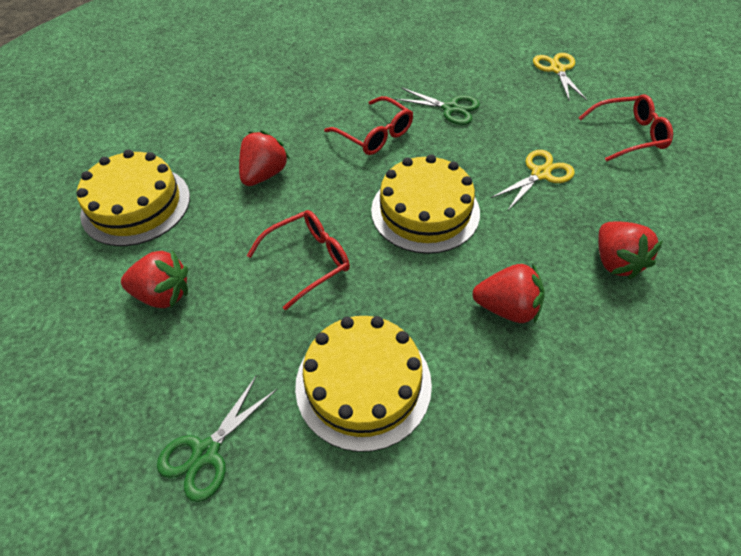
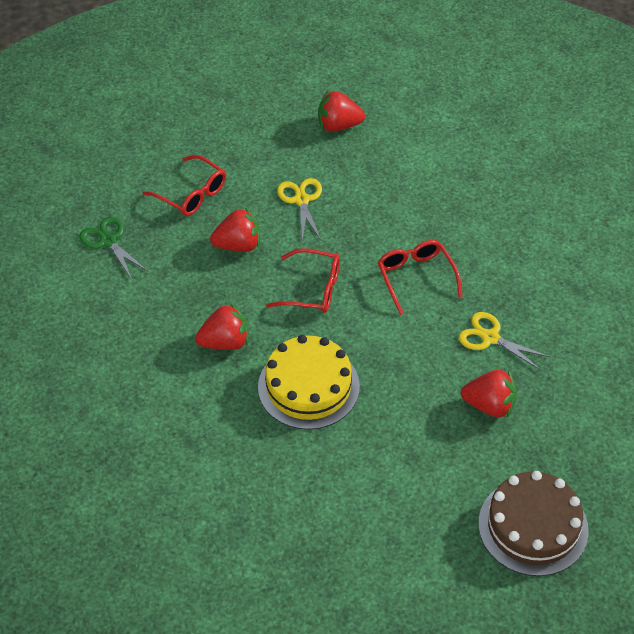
brown cake: none = 0 -> [479,471,589,576] = 1
green scissors: [157,375,277,502] [394,87,480,125] = 2 -> [79,216,149,279] = 1
yellow cake: [77,150,190,246] [295,316,432,452] [371,154,480,254] = 3 -> [258,335,360,430] = 1

